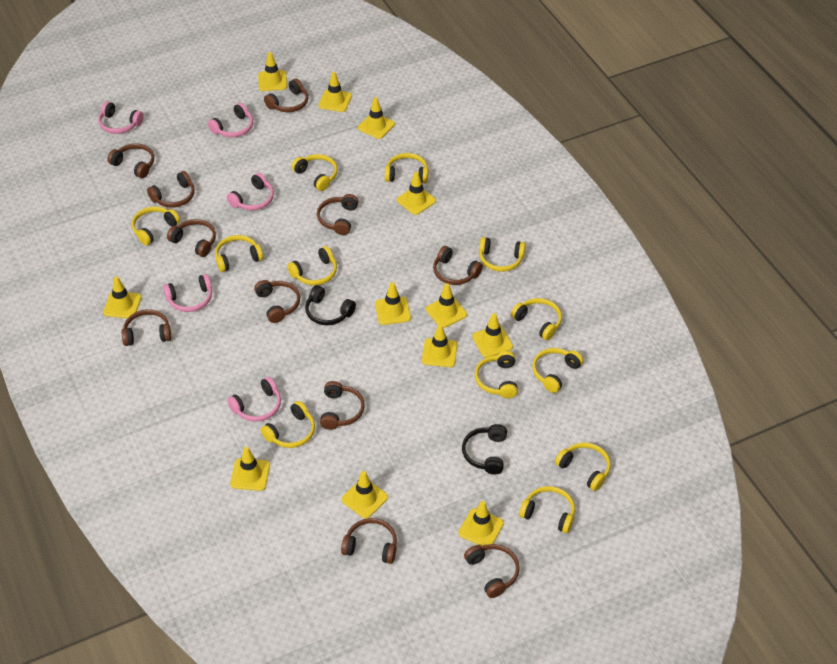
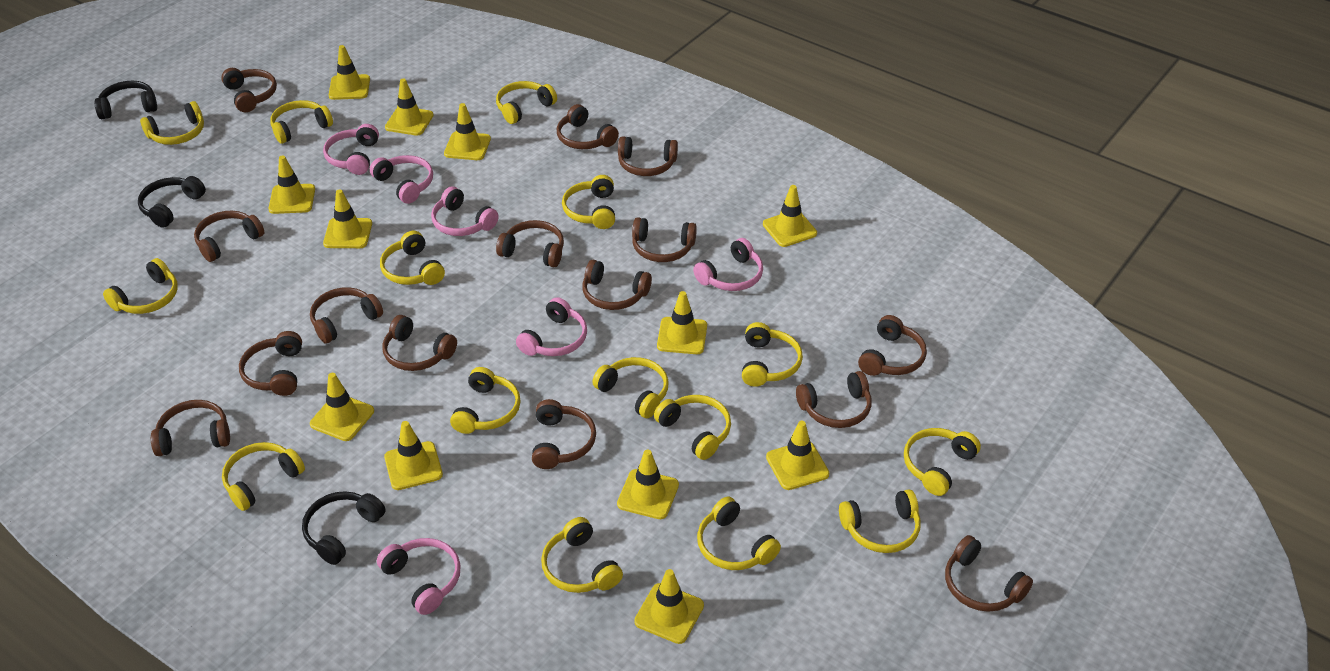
black headphones: [305,285,356,325] [462,424,507,475] = 2 -> [94,81,157,119] [138,176,206,228] [302,491,386,565] = 3
brown headphones: [107,143,154,178] [122,309,171,346] [147,171,195,208] [167,219,216,257] [254,280,300,323] [264,79,308,112] [317,194,359,235] [320,381,365,430] [341,518,397,564] [433,246,483,285] [464,544,520,598] = 11 -> [151,400,230,456] [194,211,264,262] [221,68,277,112] [239,331,302,396] [310,287,383,344] [383,315,457,371] [496,220,564,267] [532,399,596,469] [557,104,619,149] [582,260,652,310] [618,136,678,176] [632,217,697,262] [796,371,872,428] [858,315,927,376] [945,535,1033,612] = 15
pink headphones: [98,101,144,134] [163,274,212,312] [208,103,253,138] [227,173,274,210] [227,377,281,422] = 5 -> [323,124,379,175] [370,155,433,204] [377,538,461,615] [431,186,499,236] [516,297,587,356] [693,238,763,291] = 6
yellow headphones: [132,206,180,245] [215,235,263,272] [261,401,315,448] [287,246,337,285] [292,154,338,191] [385,153,428,183] [475,351,518,399] [479,237,526,272] [511,298,562,340] [519,486,575,533] [532,348,583,393] [555,443,610,491] = 12 -> [103,258,178,314] [140,101,204,145] [222,442,305,511] [270,100,333,144] [380,231,445,285] [450,367,520,434] [496,81,557,124] [541,517,623,593] [562,175,615,229] [592,357,669,418] [654,395,731,460] [697,497,781,570] [742,322,803,387] [839,489,921,553] [904,428,981,496] = 15

